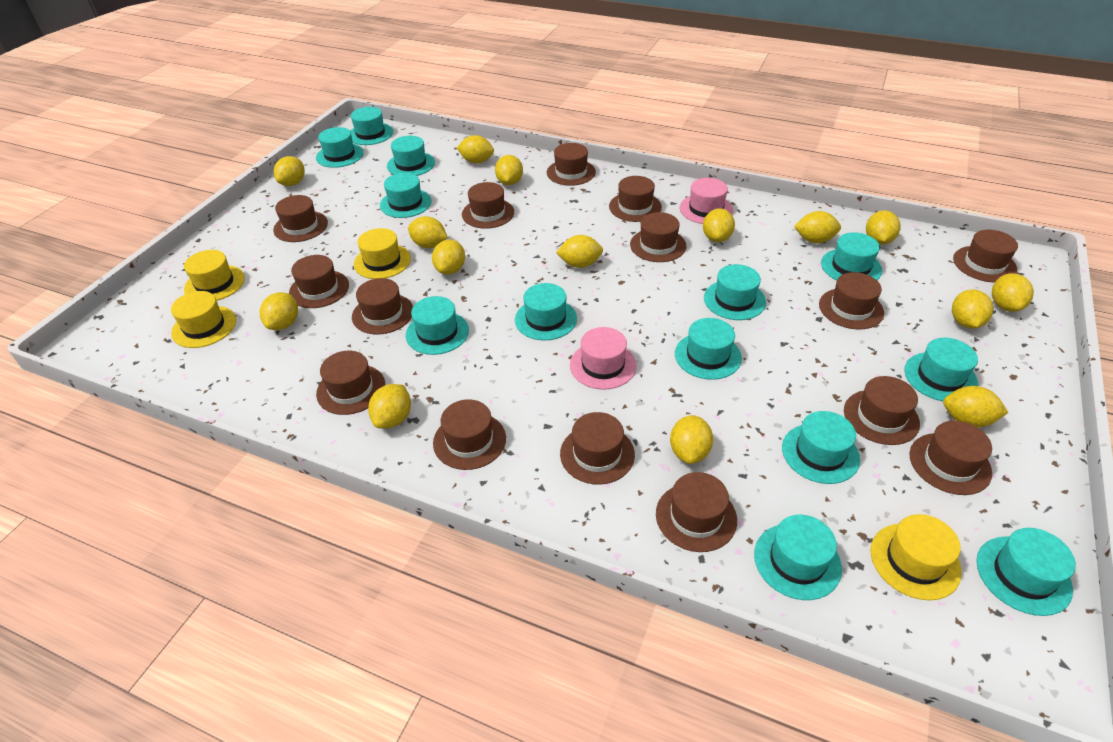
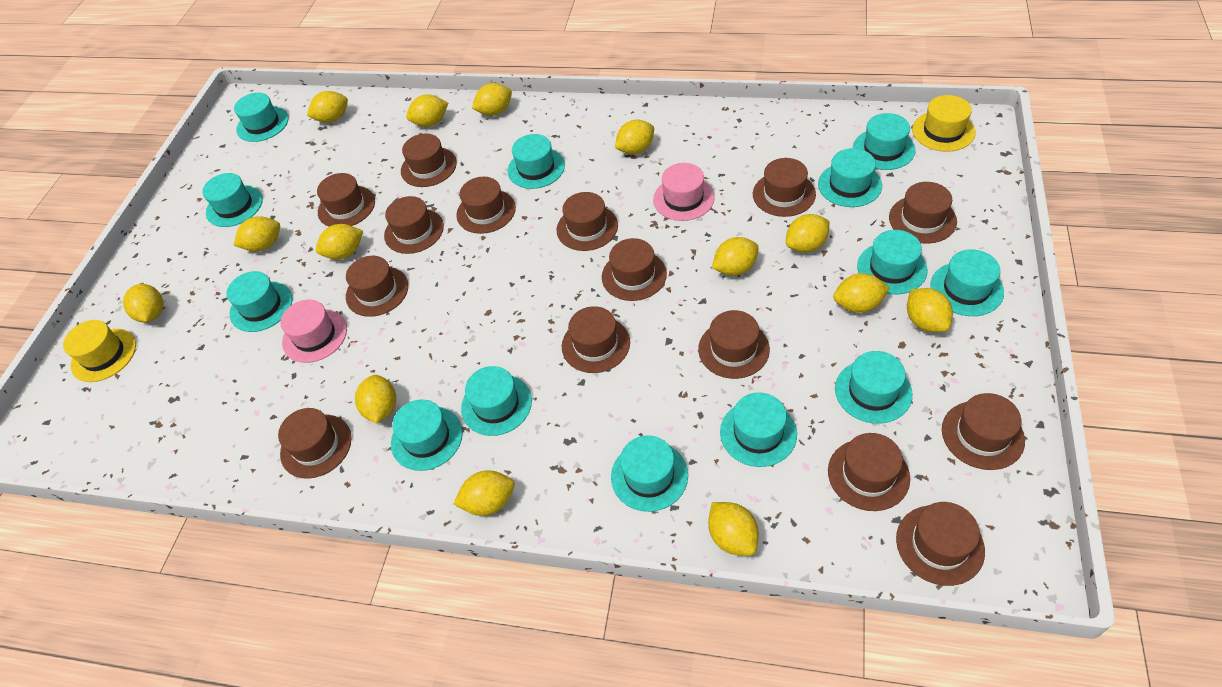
yellow hat: [171,291,236,348] [184,250,245,301] [354,228,411,279] [871,514,962,600] = 4 -> [63,320,136,382] [912,95,976,152] = 2
yellow lemon: [260,292,298,330] [273,156,305,186] [368,384,411,428] [408,216,448,248] [432,240,465,275] [457,135,494,163] [495,155,523,185] [556,235,603,268] [670,415,713,464] [703,208,735,242] [794,211,841,243] [866,210,901,245] [943,386,1008,427] [952,290,993,329] [992,273,1034,312] = 15 -> [123,284,164,322] [233,216,280,251] [307,91,348,123] [316,224,363,259] [355,375,396,424] [406,95,448,127] [453,471,515,516] [472,83,512,116] [615,120,654,154] [708,502,759,556] [712,237,759,276] [786,214,830,252] [833,273,890,313] [907,288,953,332] = 14

